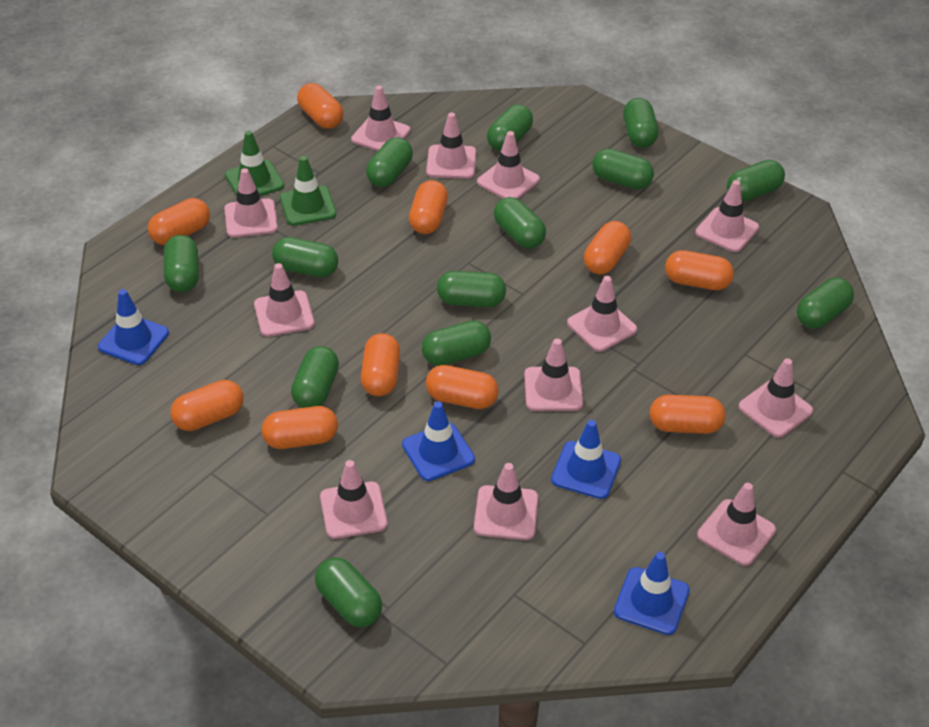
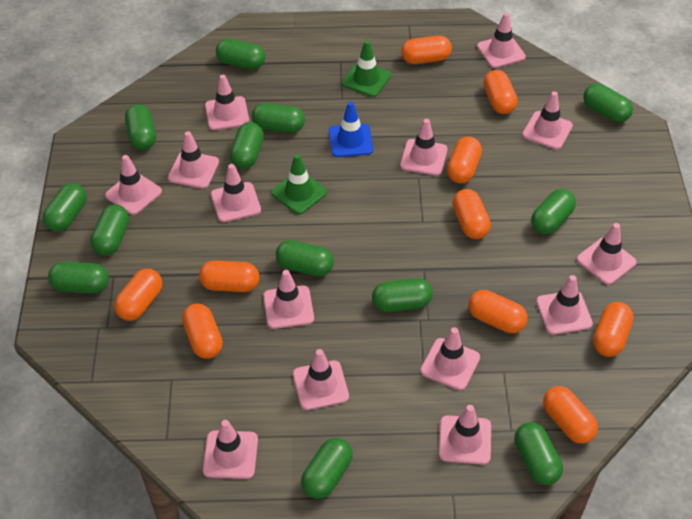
blue traffic cone: [98,289,169,365] [402,401,475,481] [551,420,621,499] [614,552,690,635] = 4 -> [329,102,373,157] = 1
pink traffic cone: [224,168,278,238] [254,263,314,337] [320,460,387,539] [351,86,410,151] [426,113,476,179] [474,463,538,540] [477,131,540,199] [524,339,583,411] [567,276,637,352] [695,180,759,252] [697,483,776,566] [738,358,813,438] = 12 -> [105,155,162,215] [168,131,219,189] [203,420,258,479] [205,75,249,130] [211,164,261,222] [263,270,314,329] [293,349,349,410] [400,119,448,176] [420,327,480,390] [439,405,491,465] [477,13,526,68] [522,91,573,150] [536,275,593,335] [577,223,637,285] = 14

